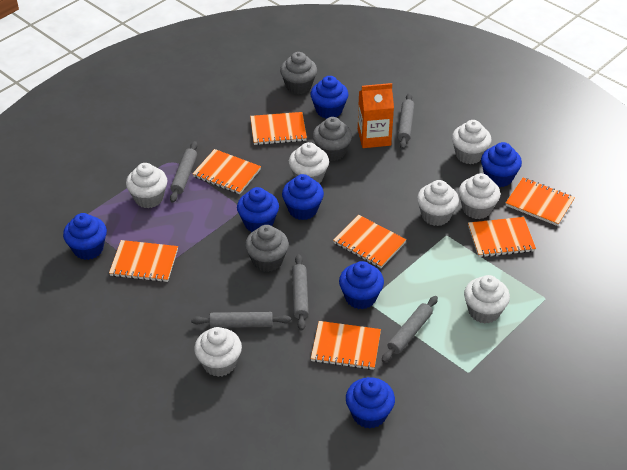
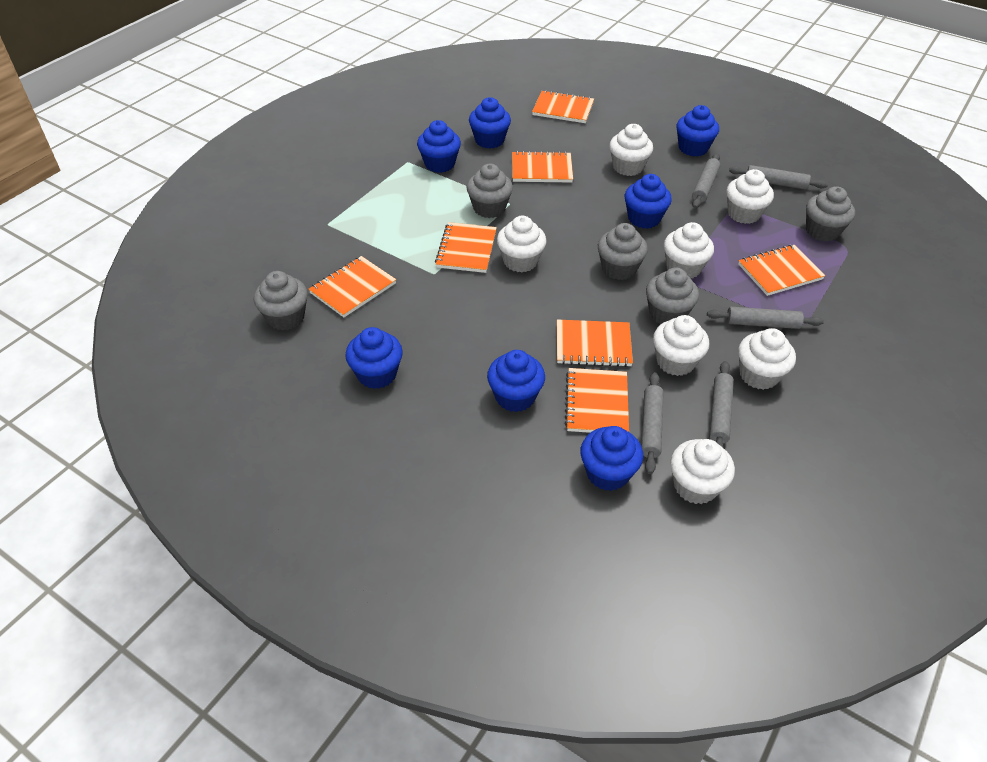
grey cupcake: [245,225,289,272] [280,52,317,94] [313,117,352,161] = 3 -> [254,271,308,330] [467,164,513,218] [598,223,648,280] [646,268,699,325] [806,186,855,242] = 5
orange carton: [358,83,394,148] = 1 -> none = 0

